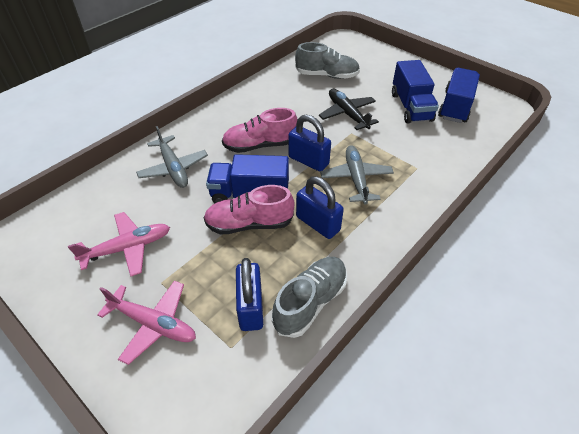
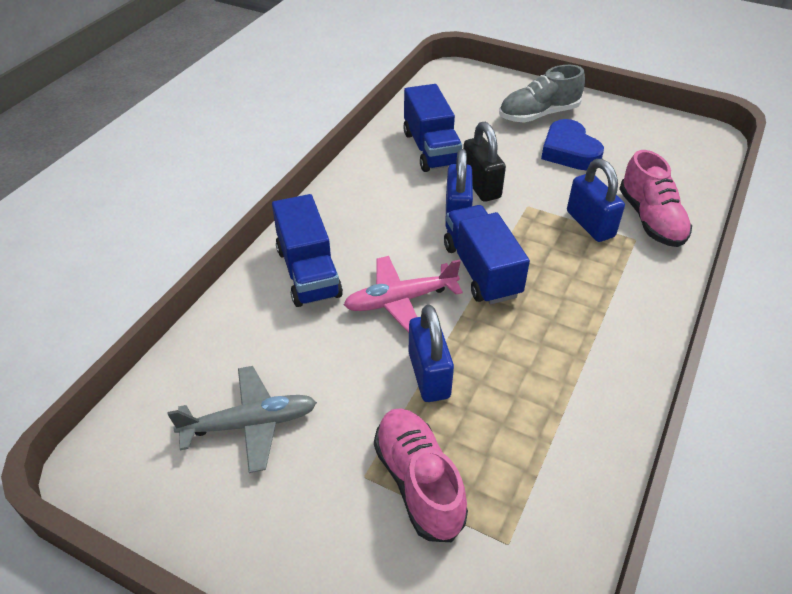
black padlock: none = 0 -> [463,122,506,202] = 1
black plane: [319,89,379,130] = 1 -> none = 0
blue heart: none = 0 -> [541,119,604,170] = 1
grey plane: [136,126,208,188] [320,145,394,205] = 2 -> [168,366,317,473] = 1
grey shoe: [272,257,347,338] [295,42,360,79] = 2 -> [499,65,585,122] = 1
pink plane: [68,212,170,277] [97,280,196,365] = 2 -> [344,256,463,333] = 1

